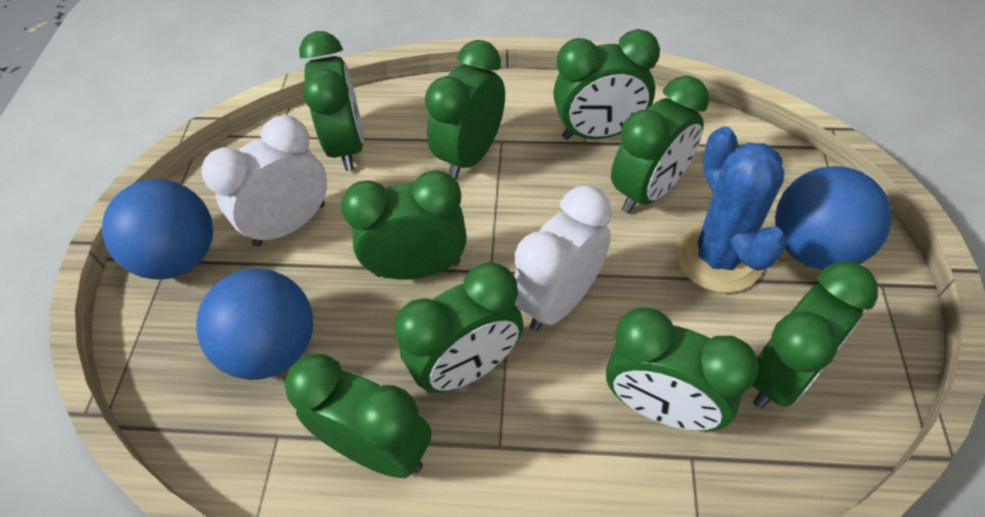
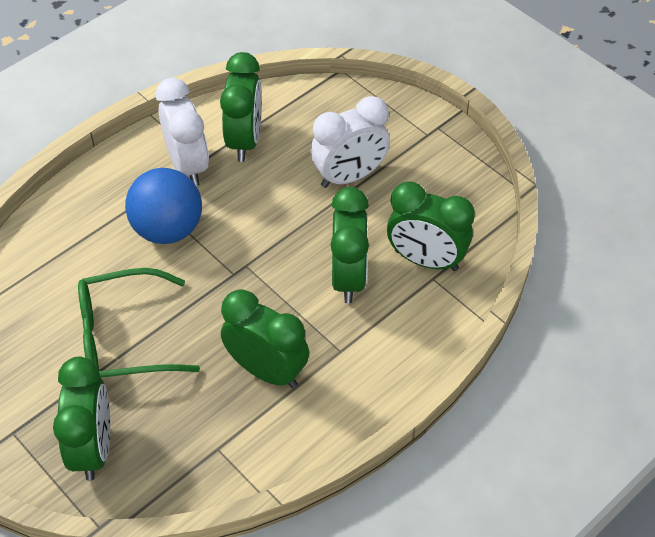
blue ball: [102,179,213,280] [196,269,313,380] [775,166,892,270] = 3 -> [125,168,202,244] = 1
blue cactus: [676,126,787,293] = 1 -> none = 0
green clock: [285,354,432,478] [299,31,364,171] [341,170,467,280] [394,262,524,393] [425,40,505,180] [553,29,660,140] [606,307,759,431] [611,76,709,213] [752,261,878,409] = 9 -> [53,357,110,481] [220,52,262,162] [221,289,309,388] [330,187,369,303] [387,181,475,271] = 5
green glasses: none = 0 -> [78,268,200,378] = 1

